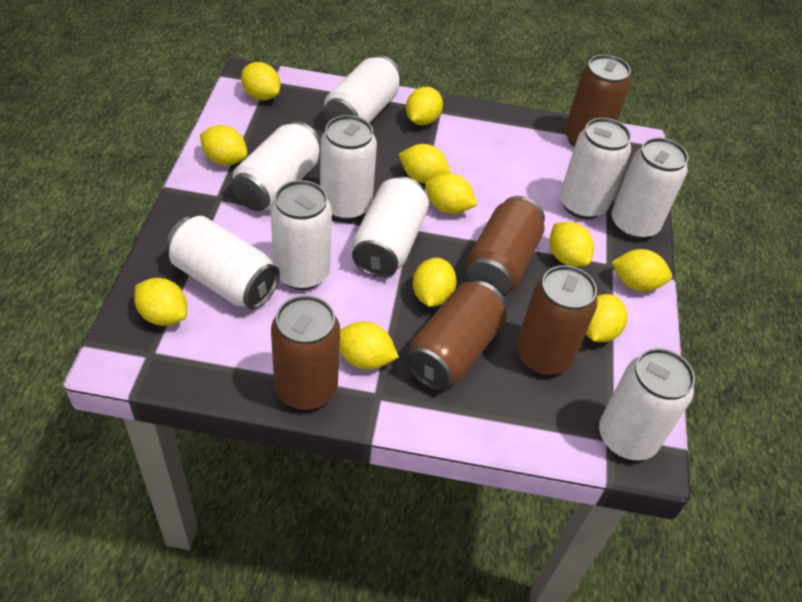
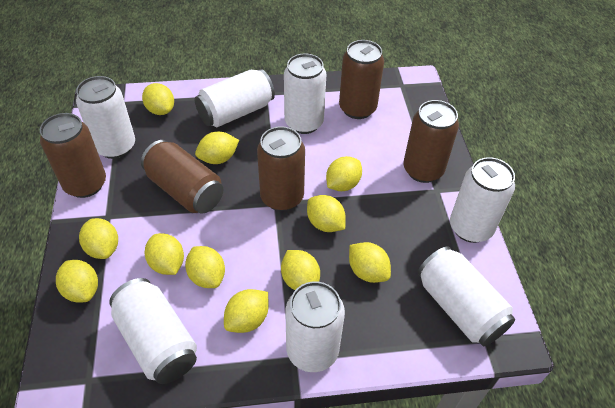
white can: [166,216,280,310] [231,121,321,211] [270,180,332,290] [320,115,377,221] [324,55,402,123] [352,177,429,278] [560,118,631,219] [599,348,695,460] [611,138,688,240] = 9 -> [76,76,135,159] [109,278,197,384] [195,69,275,127] [284,53,327,134] [286,281,345,372] [418,246,515,346] [450,157,515,243] = 7

